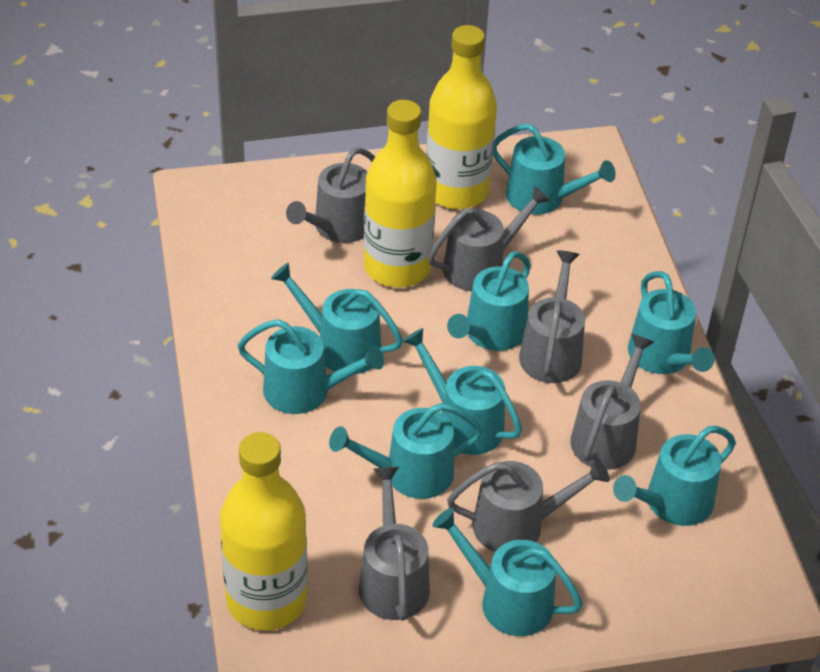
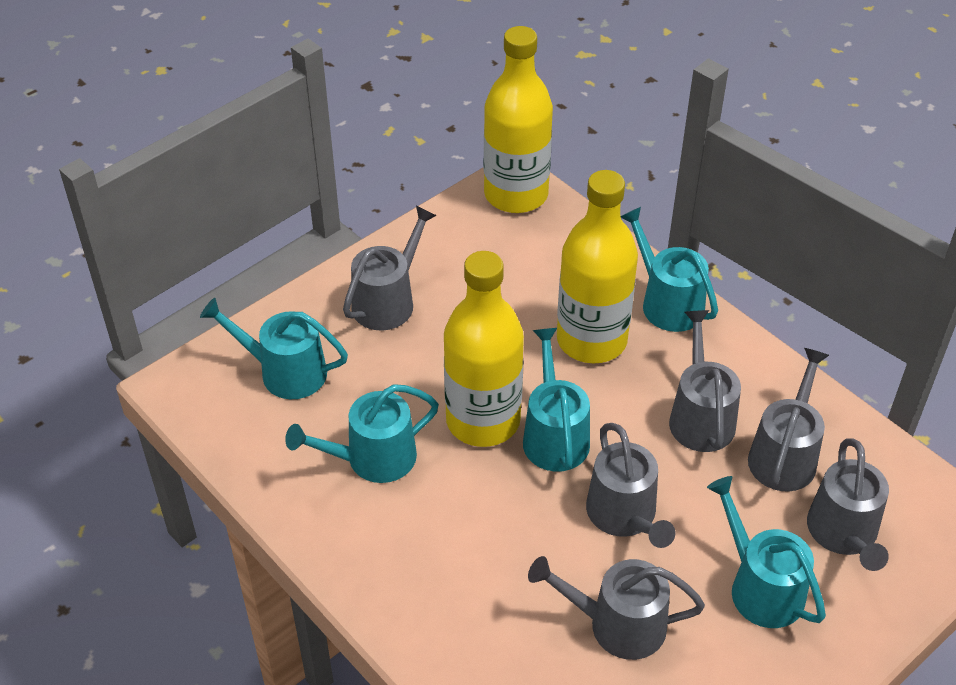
turquoise watering can: [237,319,384,414] [271,263,403,375] [329,403,483,499] [403,328,522,455] [432,508,583,636] [447,251,531,351] [493,124,616,214] [613,426,736,526] [628,271,714,374] = 9 -> [200,298,348,399] [285,384,439,483] [523,328,590,472] [621,207,718,332] [707,476,826,628] = 5

